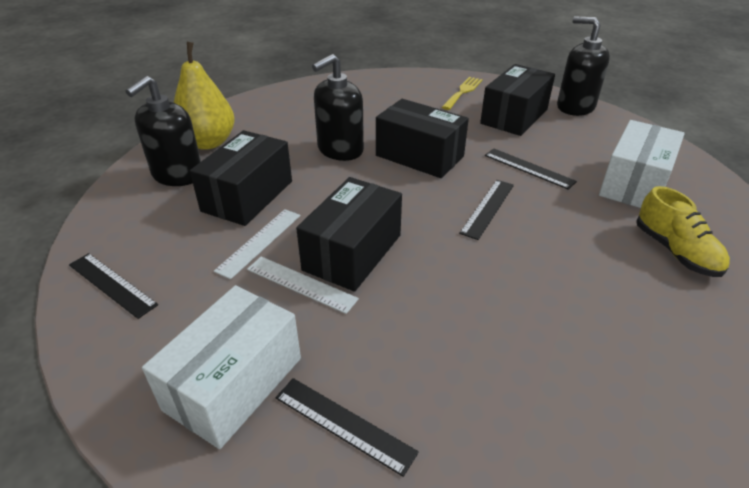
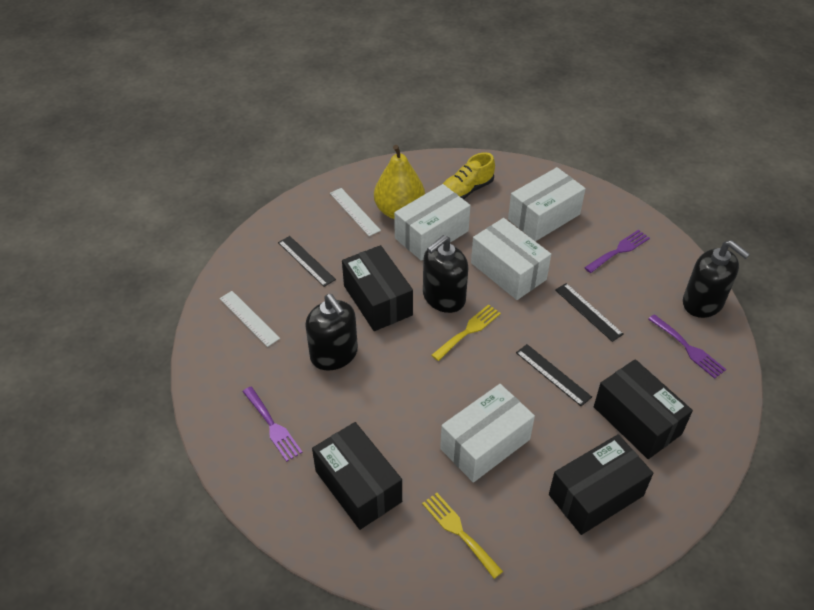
black ruler: [69,253,158,319] [276,378,419,477] [459,180,514,240] [485,148,577,190] = 4 -> [278,236,336,287] [516,344,592,406] [555,283,624,342] = 3
purple fork: none = 0 -> [243,387,303,462] [584,230,650,273] [648,314,726,379] = 3
white box: [142,285,301,449] [599,120,685,208] = 2 -> [394,184,471,261] [440,384,535,483] [471,218,551,300] [508,167,586,241] = 4
yellow fork: [442,77,483,110] = 1 -> [422,493,503,579] [431,304,501,361] = 2

